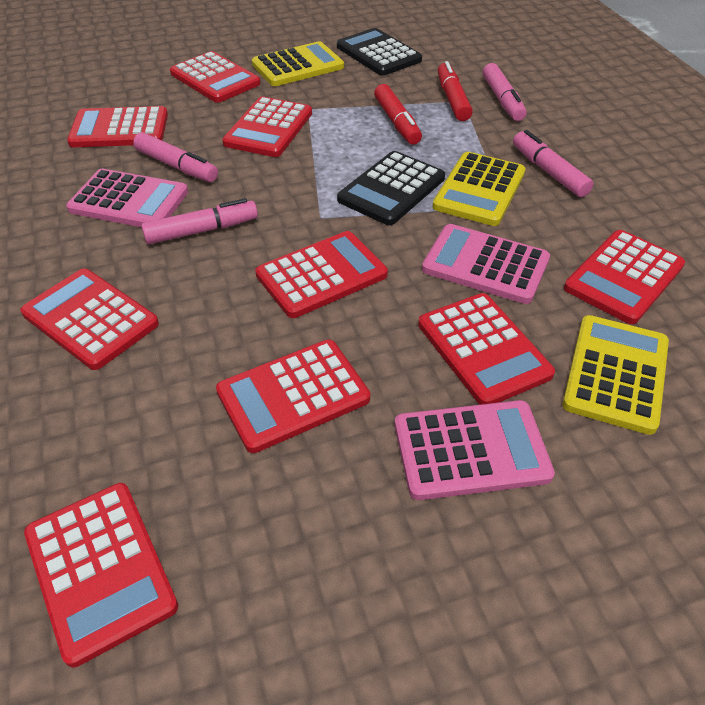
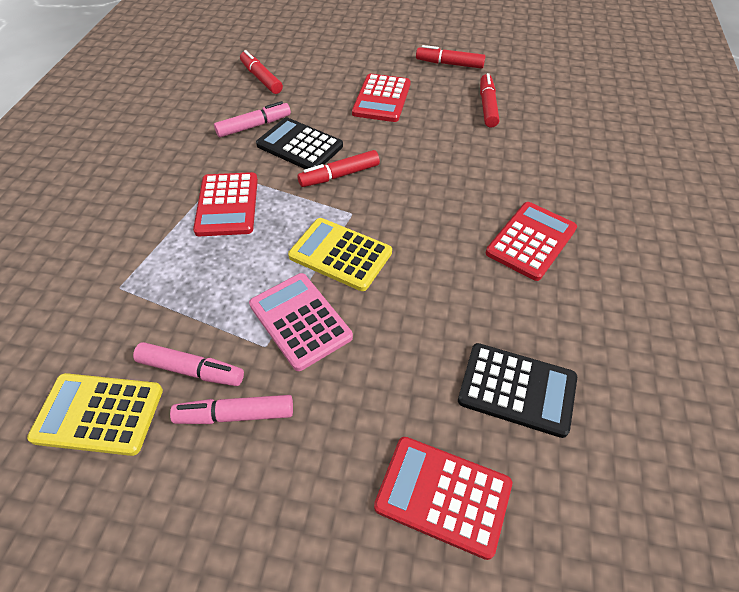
pink calculator: [66,169,188,227] [395,400,555,500] [422,224,550,304] = 3 -> [249,273,353,371] = 1
pink marker: [133,132,218,182] [141,198,258,244] [483,63,527,121] [513,130,593,197] = 4 -> [133,342,244,386] [170,395,293,424] [214,101,291,137] = 3
red calculator: [20,269,159,370] [24,483,178,667] [67,106,168,147] [170,51,260,103] [216,339,370,453] [222,96,312,157] [255,231,388,318] [418,293,555,405] [564,230,685,324] = 9 -> [193,172,258,236] [352,74,411,122] [374,437,512,560] [486,202,577,281] = 4
red marker: [374,84,422,145] [438,61,473,121] = 2 -> [240,50,283,94] [297,150,380,187] [416,45,485,69] [480,73,499,128] = 4
yellow calculator: [252,41,344,86] [433,152,526,226] [562,315,669,435] = 3 -> [27,373,163,456] [288,218,392,291] = 2

